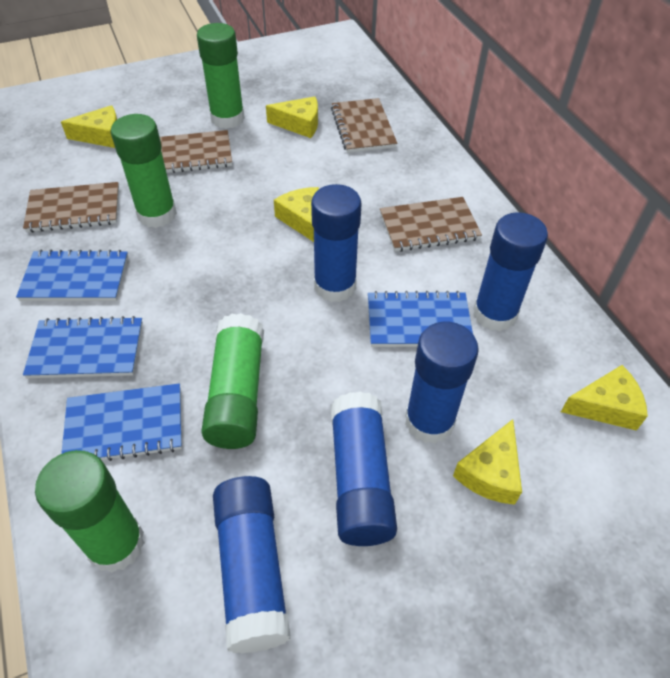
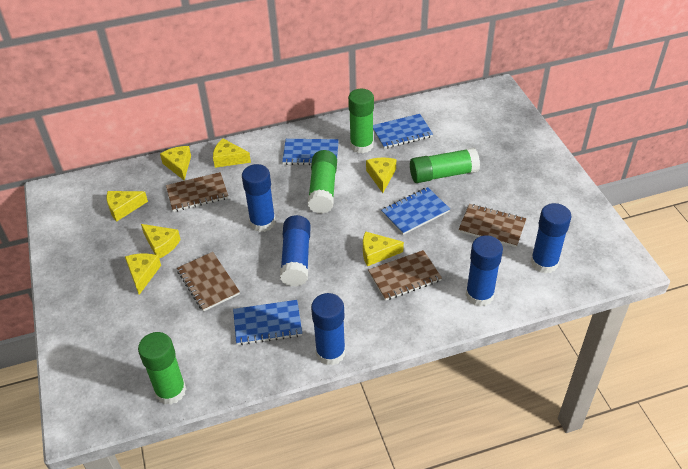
yellow cheese: [61,105,117,148] [266,96,318,138] [274,187,319,242] [453,419,522,505] [561,365,648,431] = 5 -> [107,191,148,221] [125,253,161,295] [141,224,181,259] [160,146,191,180] [213,139,251,168] [363,231,404,266] [366,158,396,193] = 7

